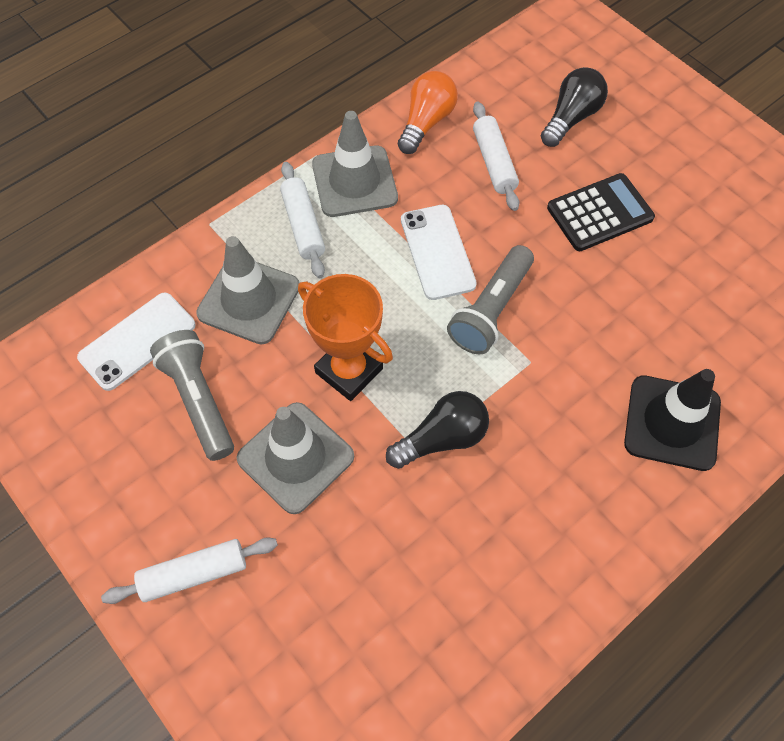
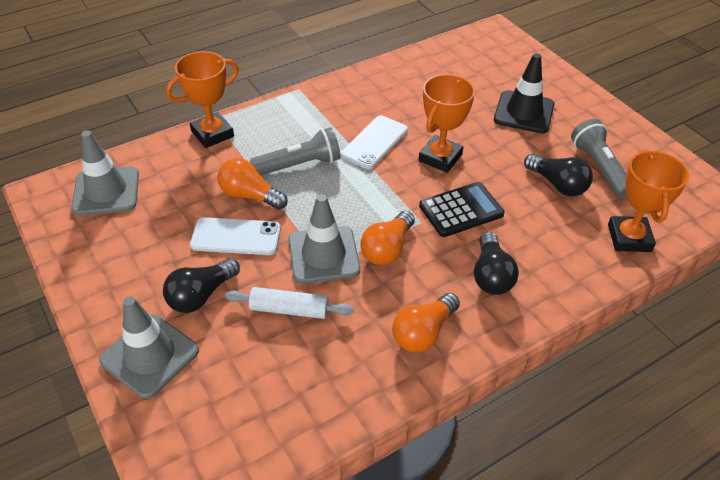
black light bulb: [386,391,489,469] [541,67,608,147] = 2 -> [163,258,240,313] [474,232,519,295] [524,153,593,196] = 3
orange light bulb: [398,71,458,154] = 1 -> [217,158,288,210] [360,211,415,265] [392,293,460,353] = 3
orange trophy: [298,274,393,401] = 1 -> [166,51,239,148] [419,74,475,173] [608,149,689,252] = 3
white rolling pin: [101,537,278,604] [280,162,325,278] [473,102,520,211] = 3 -> [225,287,354,319] = 1

